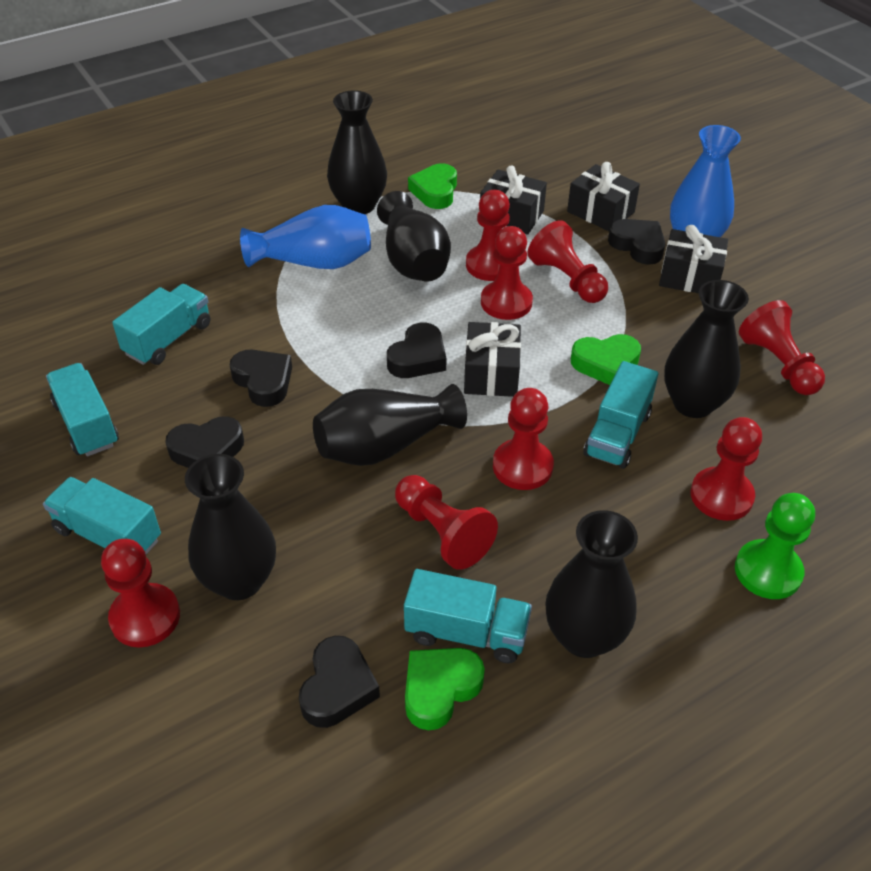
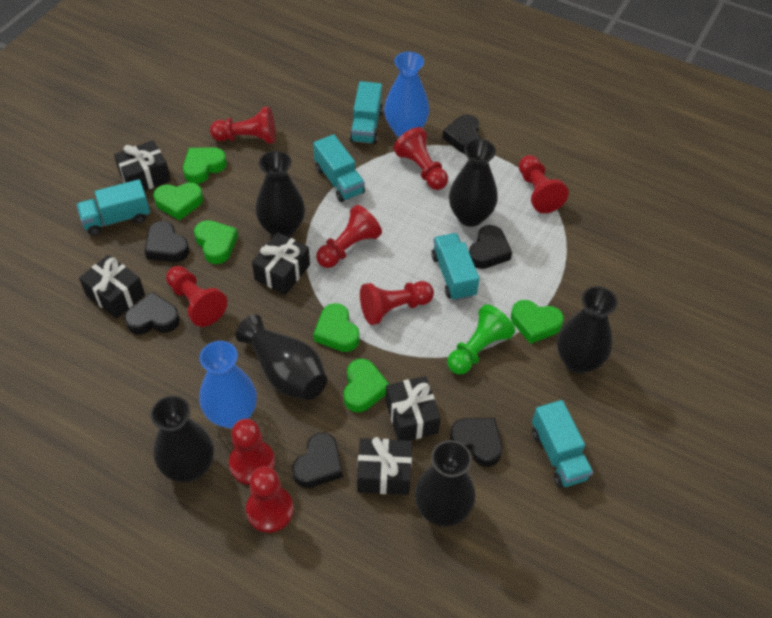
black gift: [464,322,521,397] [480,165,547,235] [567,162,640,231] [659,225,728,293] = 4 -> [79,255,145,319] [114,140,171,191] [252,232,310,295] [357,437,412,495] [386,376,441,441] = 5
black heart: [165,416,244,468] [230,350,292,407] [299,636,380,728] [387,323,447,378] [608,219,665,265] = 5 -> [124,292,180,335] [144,221,189,262] [292,433,343,488] [443,115,481,154] [450,418,503,467] [469,225,512,269] = 6
green heart: [405,648,485,730] [408,163,457,209] [571,334,641,385] = 3 -> [153,183,203,220] [183,148,227,184] [194,220,238,264] [313,303,360,352] [344,359,389,412] [511,300,564,344] = 6

